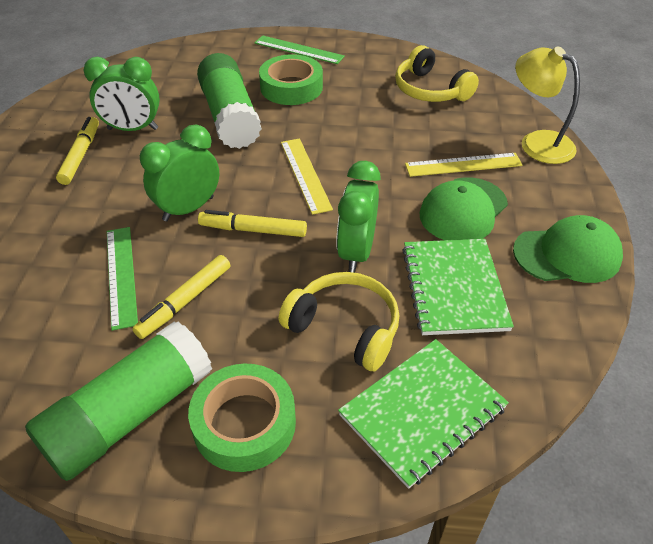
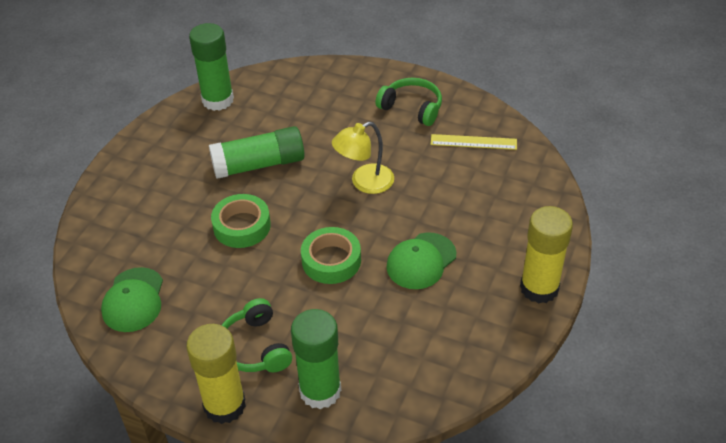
green clock: [84,57,160,131] [140,125,219,221] [336,161,381,273] = 3 -> none = 0
green glue stick: [25,322,212,481] [197,53,262,149] = 2 -> [189,23,234,111] [209,126,305,179] [291,309,341,409] = 3
green headphones: none = 0 -> [221,298,292,372] [375,78,442,126] = 2
green notebook: [338,339,509,489] [402,239,514,335] = 2 -> none = 0
green ruler: [107,227,138,331] [254,35,345,64] = 2 -> none = 0
yellow glue stick: none = 0 -> [186,324,246,424] [520,206,573,303] = 2
yellow headphones: [279,272,399,371] [395,45,479,102] = 2 -> none = 0
yellow marker: [56,117,99,185] [132,255,230,339] [198,210,307,237] = 3 -> none = 0
yellow ruler: [281,138,333,215] [405,153,523,177] = 2 -> [431,134,517,150] = 1

